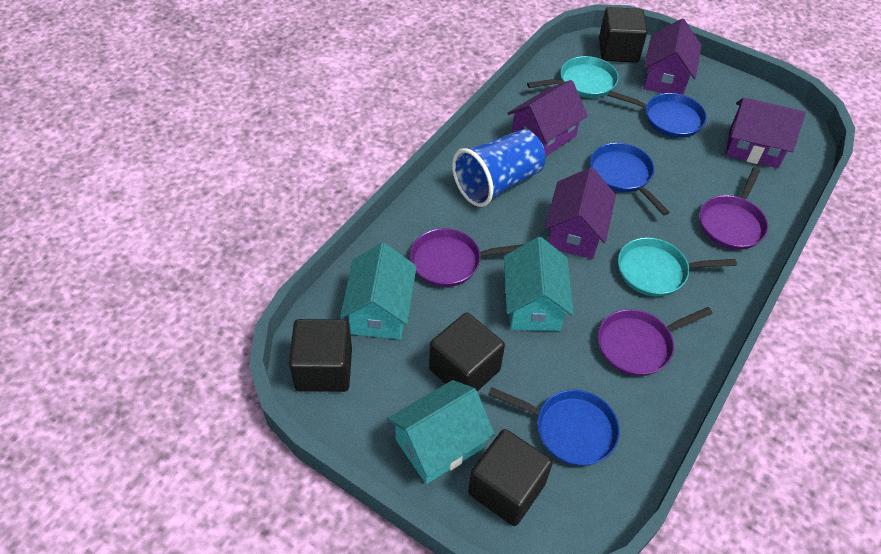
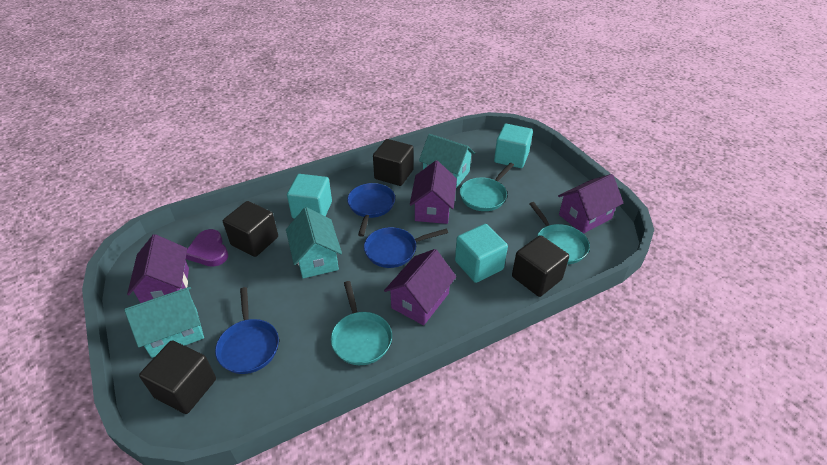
blue cup: [452,129,545,207] = 1 -> none = 0
purple heart: none = 0 -> [186,229,228,267] = 1
purple pan: [410,228,524,287] [598,307,713,376] [700,167,768,250] = 3 -> none = 0
turquoise cube: none = 0 -> [287,174,332,219] [455,224,508,283] [494,124,533,168] = 3
turquoise pan: [527,56,619,98] [618,237,737,297] = 2 -> [331,281,392,365] [460,163,514,211] [529,202,590,264] = 3

